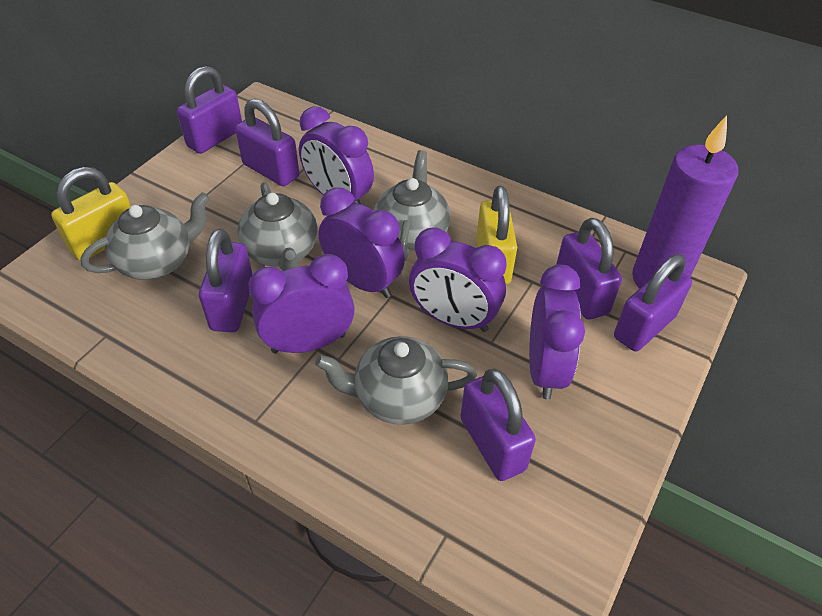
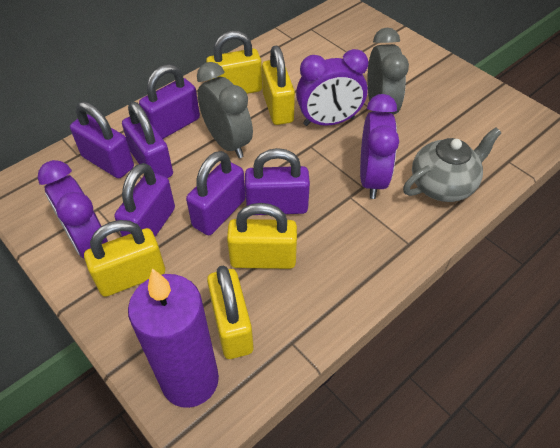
grey clock: none = 0 -> [197,62,253,158] [367,28,409,115] = 2
grey teapot: [80,192,210,280] [237,182,318,271] [315,336,477,425] [374,150,450,261] = 4 -> [403,127,502,202] = 1
purple clock: [249,254,355,353] [299,106,374,204] [318,187,405,298] [409,227,507,332] [529,264,585,400] = 5 -> [38,160,108,259] [296,49,368,126] [360,94,399,199] = 3
yellow padlock: [51,167,131,261] [476,186,517,284] = 2 -> [84,220,165,297] [206,31,262,94] [207,266,253,359] [227,203,297,269] [262,46,295,125] = 5

